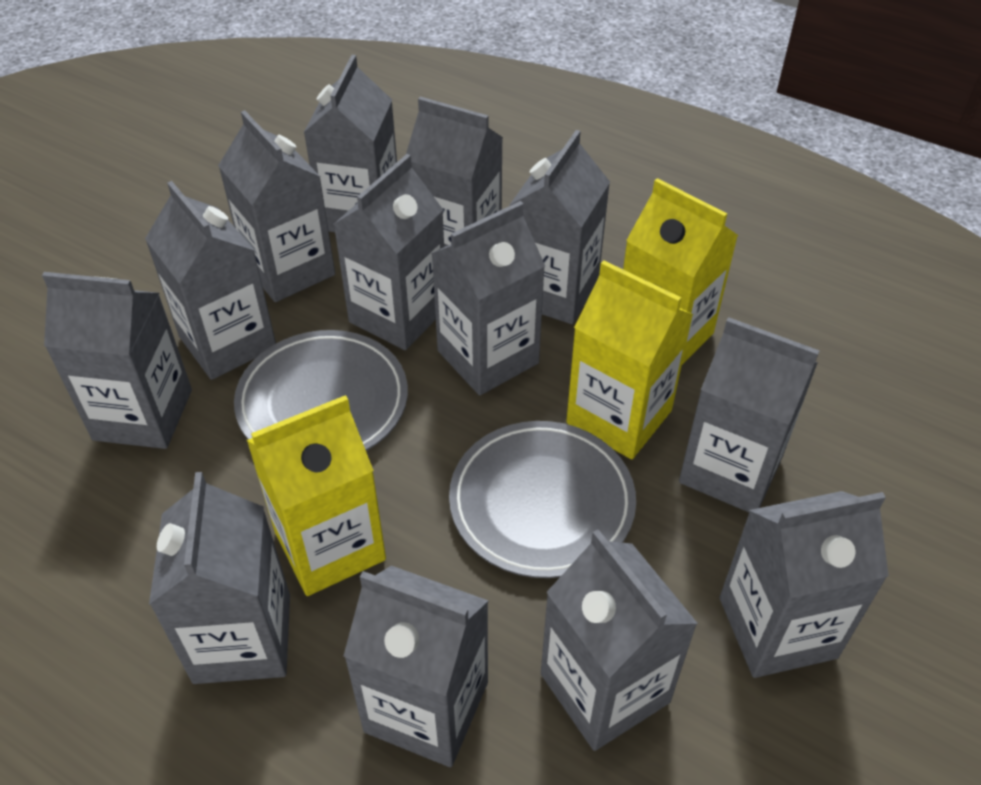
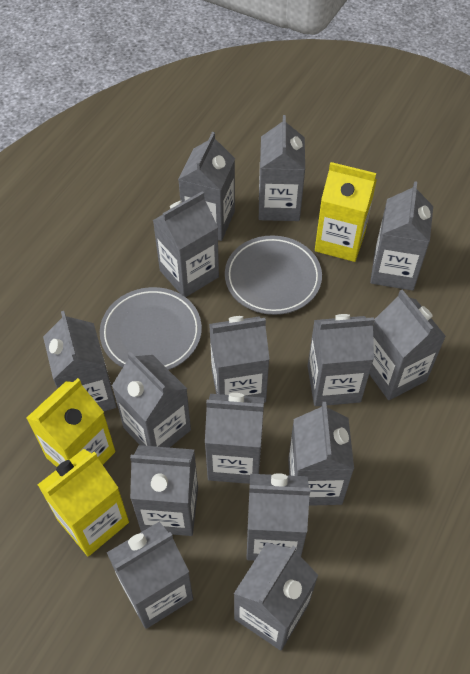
grey carton: [42,272,192,449] [145,181,276,380] [149,472,290,684] [218,110,335,302] [304,55,397,232] [333,154,444,350] [344,566,488,767] [406,97,503,247] [431,201,545,395] [509,130,610,324] [541,529,698,751] [679,317,820,512] [720,491,889,678] = 13 -> [43,311,117,411] [107,522,193,629] [112,352,191,448] [130,445,198,536] [153,191,219,297] [178,132,235,241] [205,393,264,484] [209,316,270,403] [234,542,318,650] [246,473,310,561] [259,115,305,221] [288,402,354,506] [307,314,374,406] [369,289,446,400] [370,181,433,291] = 15

